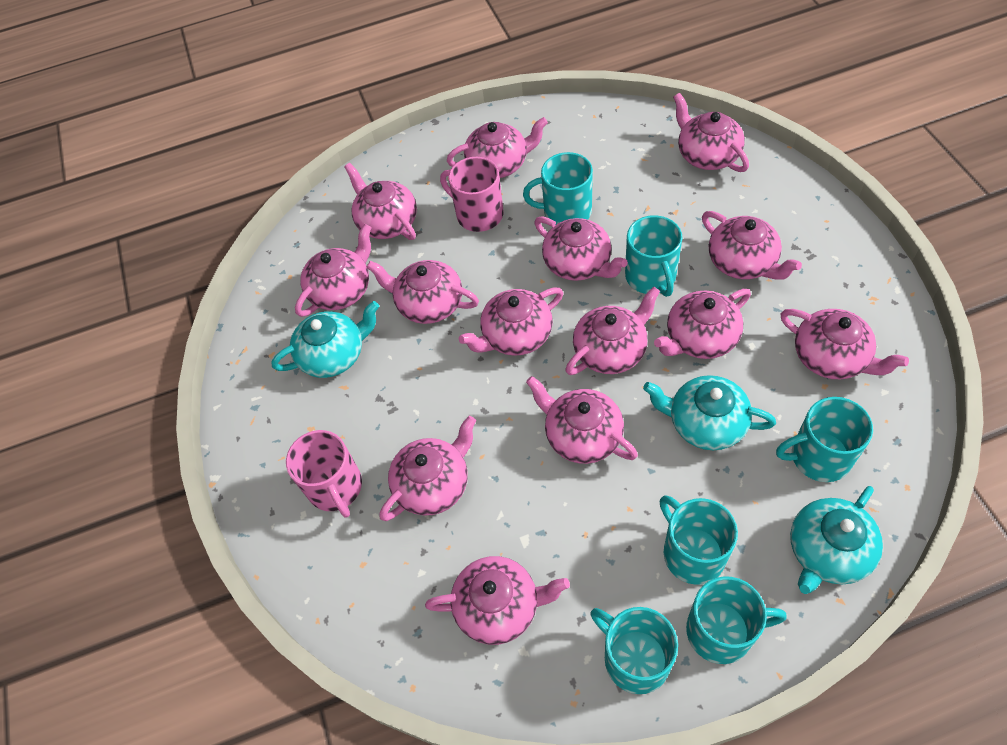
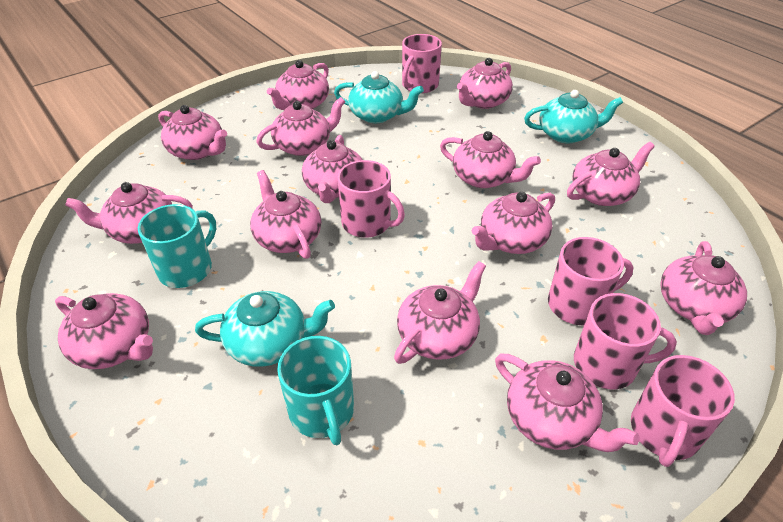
pink mug: [286,430,362,518] [440,157,503,232] = 2 -> [337,160,405,238] [402,34,442,93] [548,237,634,325] [574,293,677,389] [631,355,735,467] = 5
turquoise mug: [523,152,593,224] [590,607,678,694] [625,215,682,297] [660,495,738,585] [686,576,787,664] [776,397,873,482] = 6 -> [138,204,216,288] [277,336,354,445] = 2

